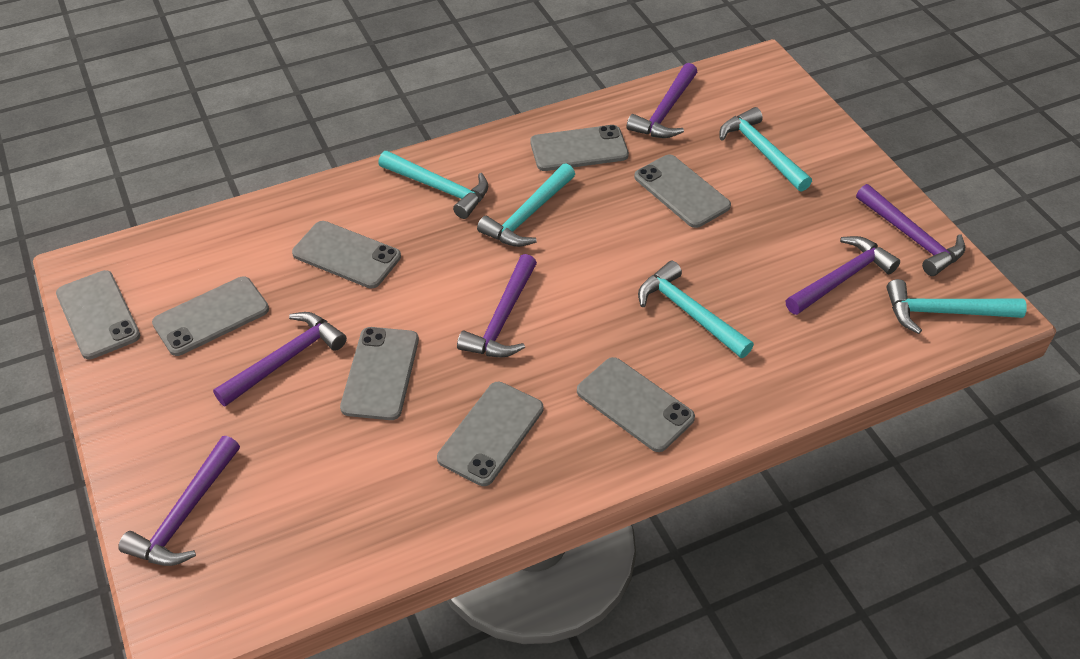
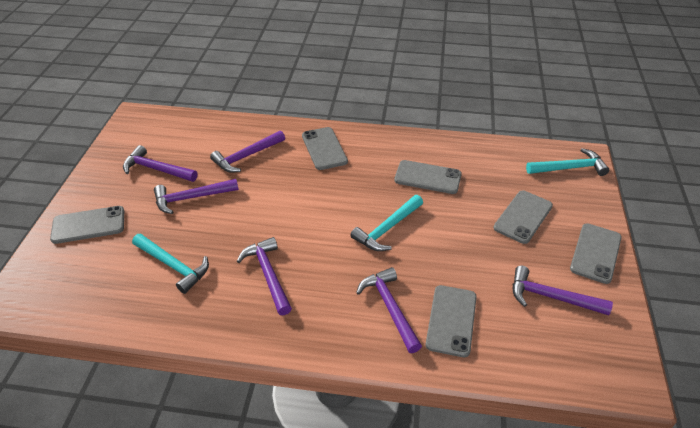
grey phone: [56,270,140,359] [152,276,269,356] [292,221,401,289] [340,327,419,420] [437,382,543,486] [530,125,629,171] [577,357,695,452] [634,155,731,228] = 8 -> [50,206,124,244] [302,127,348,170] [394,160,462,194] [426,285,477,357] [493,191,553,244] [570,223,622,284] = 6
turquoise hammer: [378,151,489,219] [477,164,575,247] [638,261,754,358] [720,107,812,192] [886,279,1027,334] = 5 -> [132,234,209,294] [350,195,423,251] [526,148,609,176] = 3

